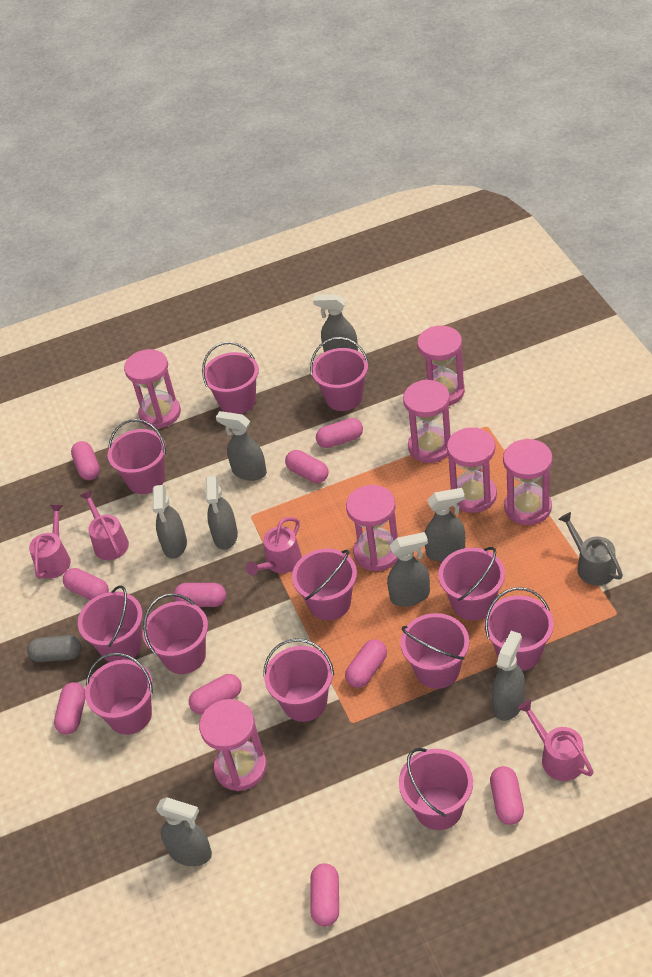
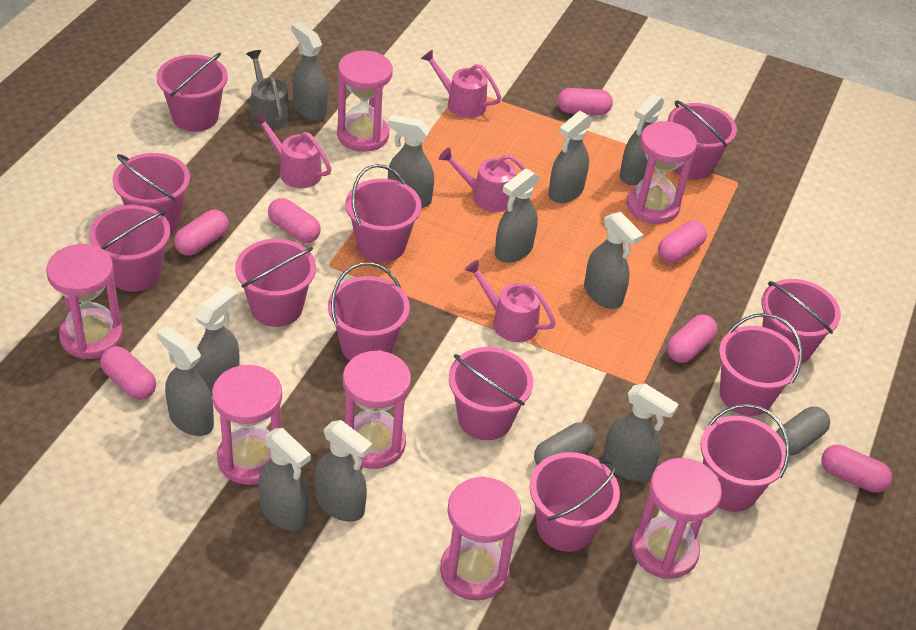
grey capsule: [27,635,81,662] = 1 -> [534,423,596,465] [776,407,830,456] = 2
grey spray bottle: [152,485,187,559] [156,797,212,866] [205,476,238,550] [216,411,267,481] [313,295,358,352] [387,532,430,607] [425,488,465,561] [492,631,525,721] = 8 -> [157,326,214,436] [194,285,240,396] [259,428,311,531] [291,21,328,121] [315,420,373,522] [388,114,434,208] [495,168,540,263] [548,111,592,203] [584,212,643,309] [603,383,679,482] [620,94,664,185] = 11
pink capsule: [54,682,85,735] [63,568,109,600] [71,441,100,480] [174,583,226,607] [189,674,242,714] [285,450,329,483] [310,863,339,927] [316,418,363,448] [345,639,387,688] [490,766,524,825] = 10 -> [100,346,156,400] [174,210,229,256] [268,198,320,243] [557,88,613,115] [658,221,707,263] [667,314,718,363] [821,445,892,493] = 7

